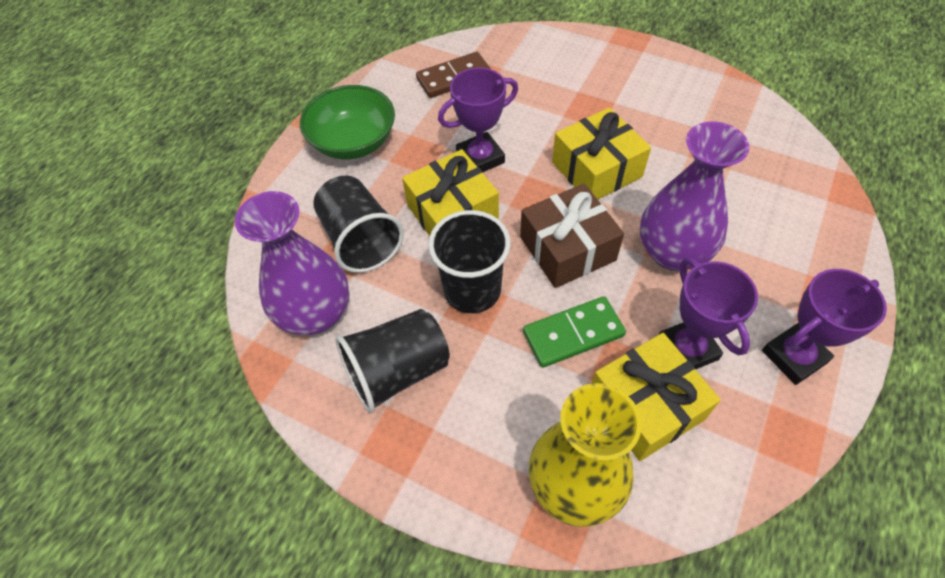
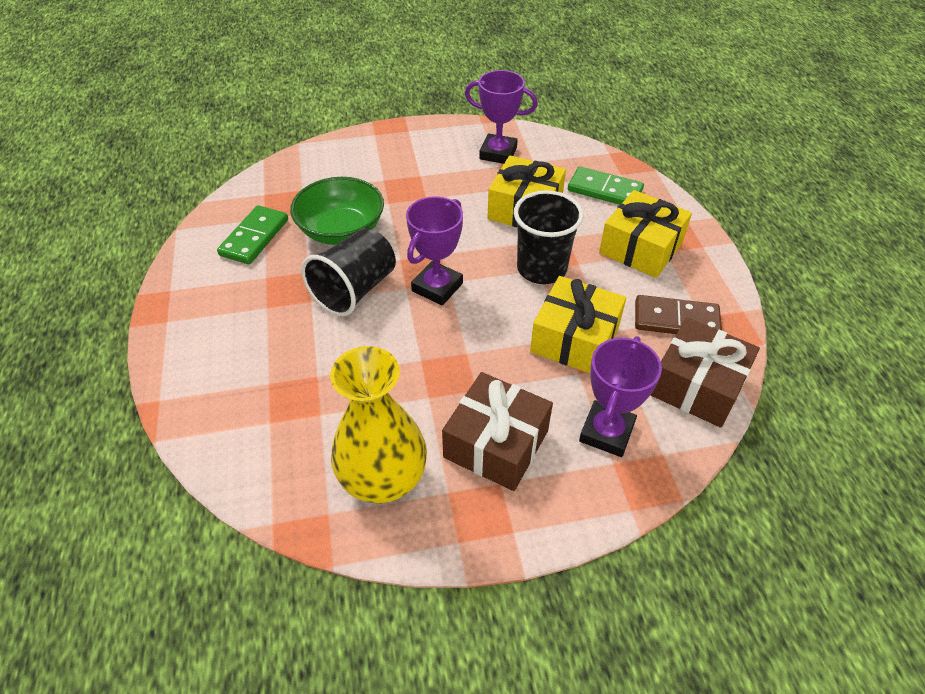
black cup: [313,176,404,273] [335,309,450,413] [428,210,511,313] = 3 -> [301,228,396,316] [514,190,584,284] = 2
brown gift: [520,184,624,288] = 1 -> [442,372,553,491] [651,318,760,428] = 2
green domino: [523,296,626,368] = 1 -> [217,205,288,264] [568,166,644,205] = 2
purple vase: [235,191,349,335] [640,121,749,271] = 2 -> none = 0

